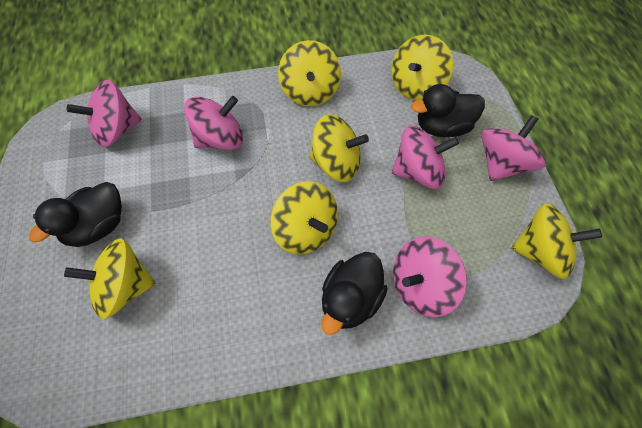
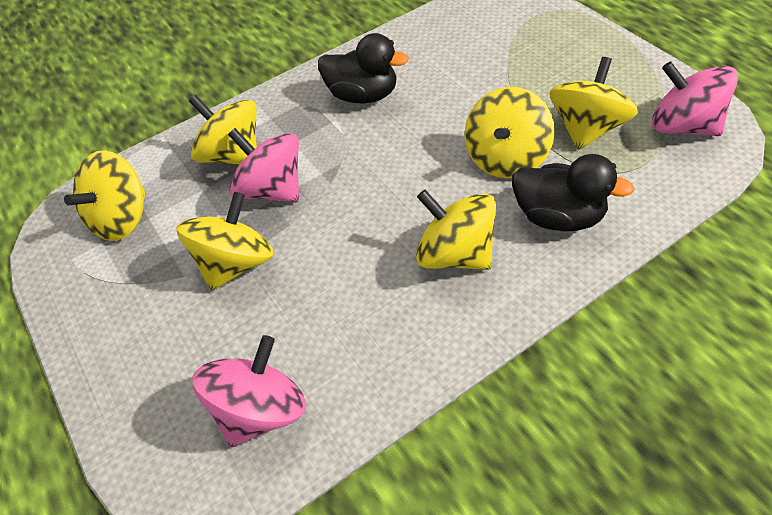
black duck: [29,182,122,247] [321,252,388,335] [411,84,485,137] = 3 -> [318,33,409,103] [512,154,635,232] = 2
pink spinning top: [67,80,142,147] [184,96,243,150] [392,125,459,189] [393,237,467,317] [481,115,546,181] = 5 -> [192,335,306,447] [228,128,299,202] [652,61,738,136] = 3

